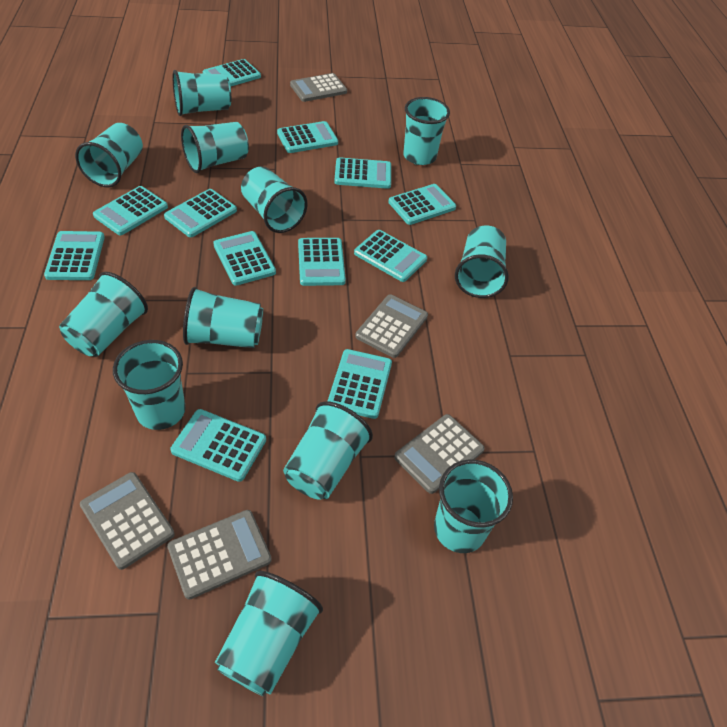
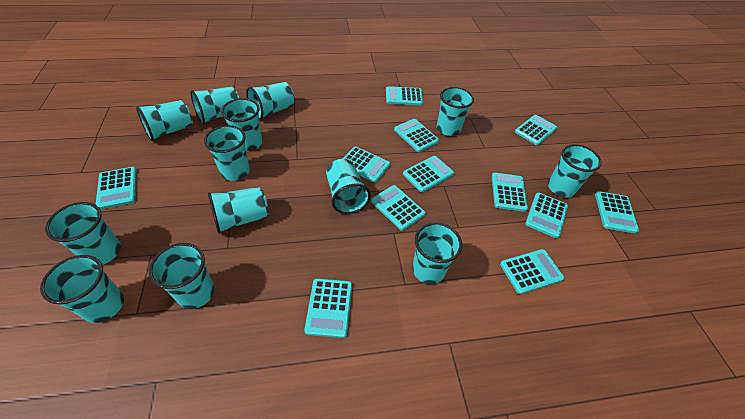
grey calculator: [80,472,175,570] [167,510,272,600] [290,73,347,102] [355,294,428,358] [394,414,485,494] = 5 -> none = 0
turquoise cup: [59,272,148,357] [75,123,143,187] [113,340,186,430] [173,70,231,116] [181,122,249,173] [183,287,263,348] [215,571,323,696] [241,166,308,233] [283,401,373,500] [403,97,450,165] [434,459,513,553] [455,226,509,298] = 12 -> [40,255,124,323] [45,202,121,265] [136,100,193,141] [149,243,215,309] [190,87,239,124] [204,125,250,181] [208,187,269,234] [221,98,262,151] [246,82,295,120] [326,159,371,214] [412,222,462,284] [437,87,474,136] [548,144,602,197] = 13

